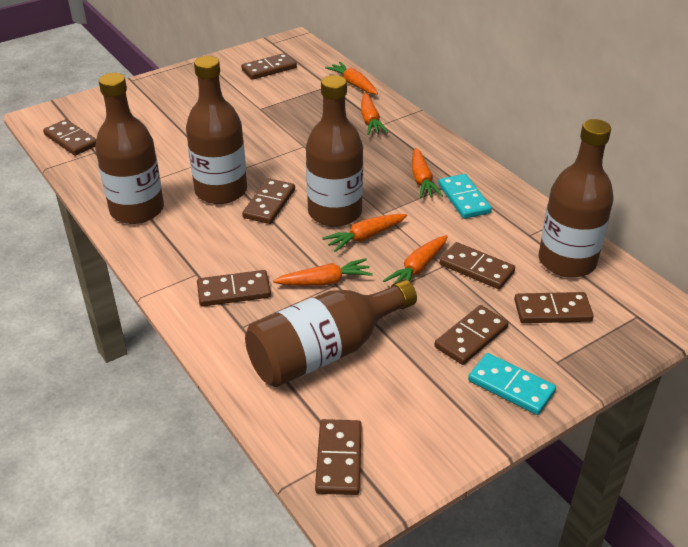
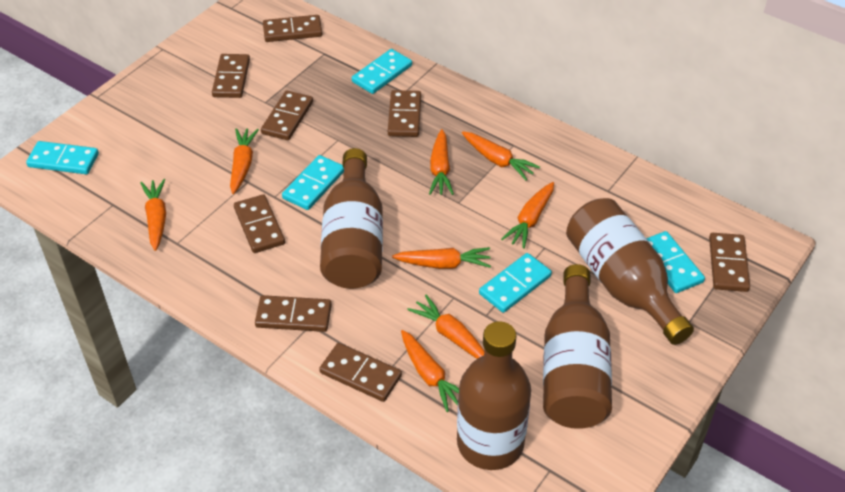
brown bottle: [95,73,164,224] [186,56,247,204] [245,280,417,387] [306,75,363,227] [539,119,614,278] = 5 -> [320,148,383,289] [457,321,531,470] [543,264,612,429] [566,198,694,345] = 4
orange carrot: [273,258,373,286] [322,214,407,252] [325,62,378,95] [361,93,388,135] [383,235,448,283] [412,148,443,198] = 6 -> [141,179,166,251] [230,128,259,194] [392,247,491,269] [401,330,459,412] [407,295,484,359] [429,129,454,195] [462,131,540,180] [501,182,554,249] = 8
turquoise domino: [438,174,492,219] [468,353,556,415] = 2 -> [26,141,99,174] [282,155,344,210] [352,49,412,94] [479,253,552,313] [646,231,705,293] = 5

